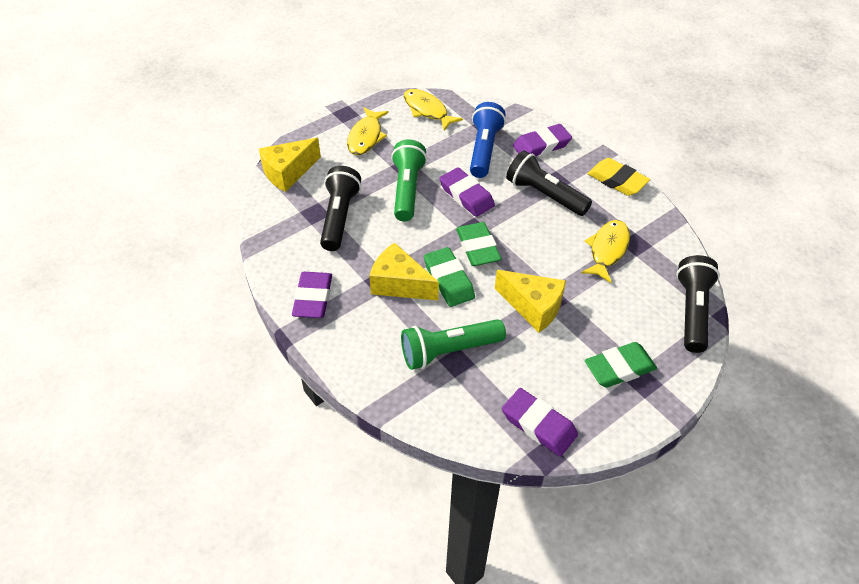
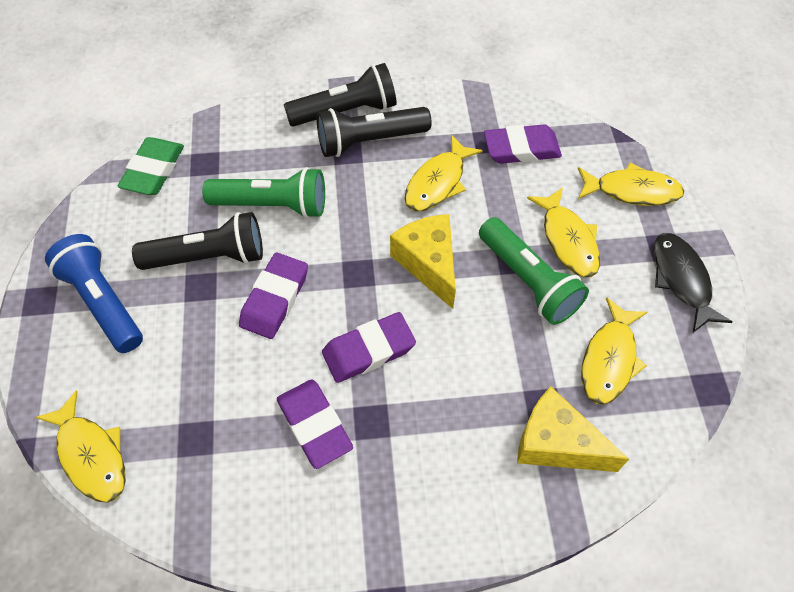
black fish: none = 0 -> [654,233,732,333] = 1
green eraser: [424,247,475,307] [456,222,501,266] [585,342,657,388] = 3 -> [118,137,184,195] = 1
yellow cheese: [259,138,321,192] [369,242,439,300] [495,270,566,333] = 3 -> [390,214,456,309] [517,387,629,472] = 2
yellow eraser: [587,158,650,196] = 1 -> none = 0
yellow fish: [347,107,389,155] [404,89,463,131] [581,220,630,283] = 3 -> [35,390,126,503] [405,135,483,212] [527,187,600,277] [578,163,684,206] [581,297,647,405] = 5

